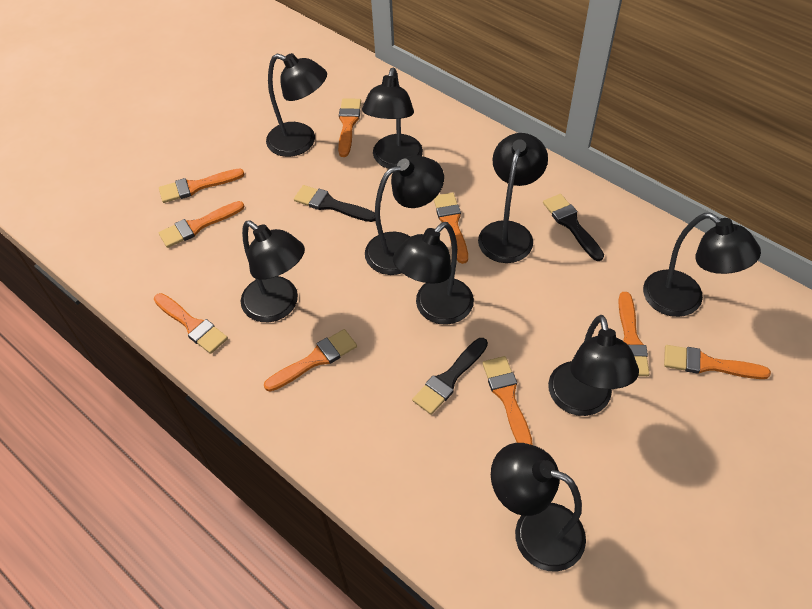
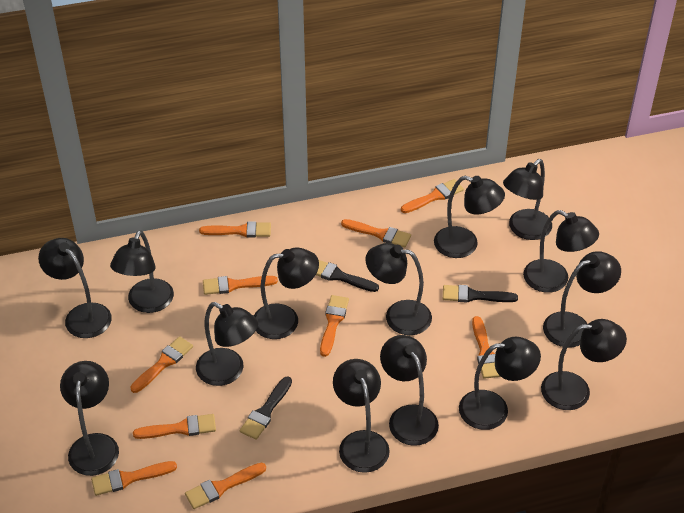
black lamp: [241,221,305,322] [266,53,327,157] [362,68,423,169] [365,155,444,275] [393,222,474,325] [478,133,548,263] [491,443,586,572] [548,315,639,416] [643,213,761,317] = 9 -> [38,238,112,338] [60,361,119,476] [110,230,174,313] [196,302,258,386] [254,248,319,339] [333,359,390,473] [365,243,432,335] [380,335,439,446] [434,176,505,258] [459,337,541,430] [503,159,552,240] [523,210,599,293] [541,319,627,410] [543,251,621,348] = 14
orange brush: [154,293,228,354] [159,169,244,203] [159,201,244,248] [264,329,357,392] [338,98,361,157] [434,192,468,264] [482,356,533,445] [618,292,650,376] [664,345,771,379] = 9 -> [91,461,177,496] [130,336,193,393] [133,414,216,439] [185,462,266,509] [199,221,271,238] [203,276,278,295] [320,295,349,357] [341,219,411,247] [401,179,464,213] [472,316,501,379] = 10

